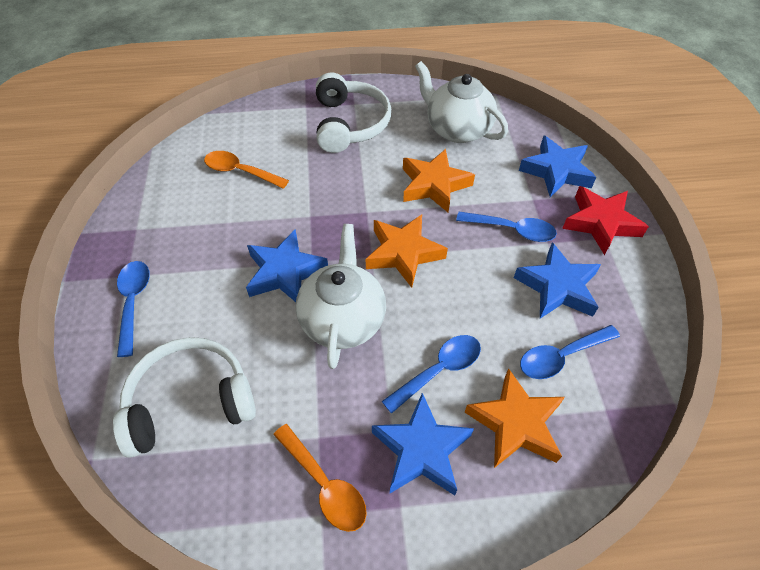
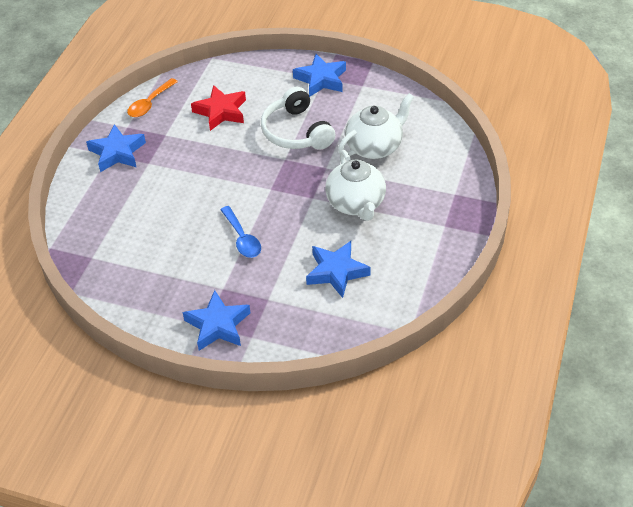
blue spoon: [117,261,150,357] [382,335,481,414] [456,212,557,242] [520,325,620,379] = 4 -> [220,206,261,258] = 1
orange spoon: [204,151,289,189] [273,424,367,532] = 2 -> [127,78,178,117] = 1
orange star: [366,214,448,288] [403,149,475,213] [464,368,565,468] = 3 -> none = 0
white headphones: [113,337,256,458] [316,72,391,153] = 2 -> [261,87,336,150] = 1

